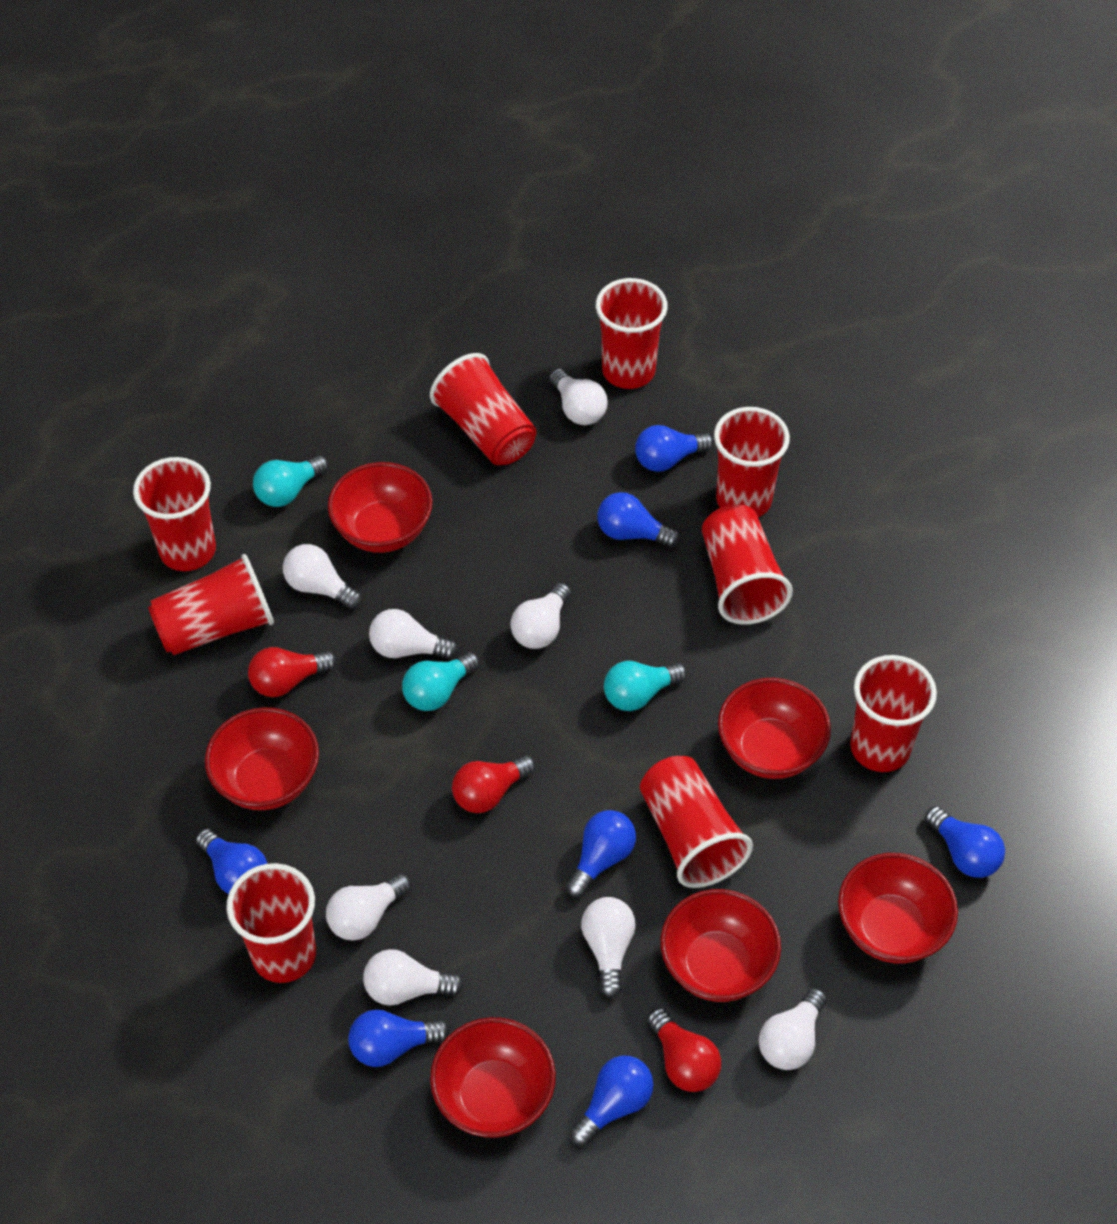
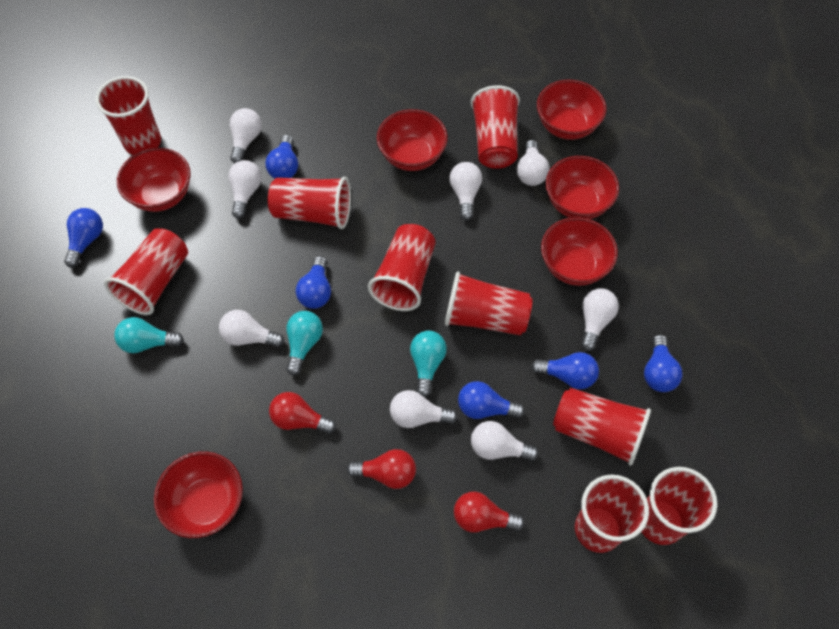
blue light bulb: [196,828,267,894] [348,1009,450,1067] [566,810,636,898] [570,1055,654,1146] [597,492,680,547] [635,425,714,472] [925,806,1005,878] = 7 -> [64,208,103,268] [265,135,298,179] [296,256,331,309] [458,381,525,419] [531,352,599,389] [644,335,683,392] = 6

